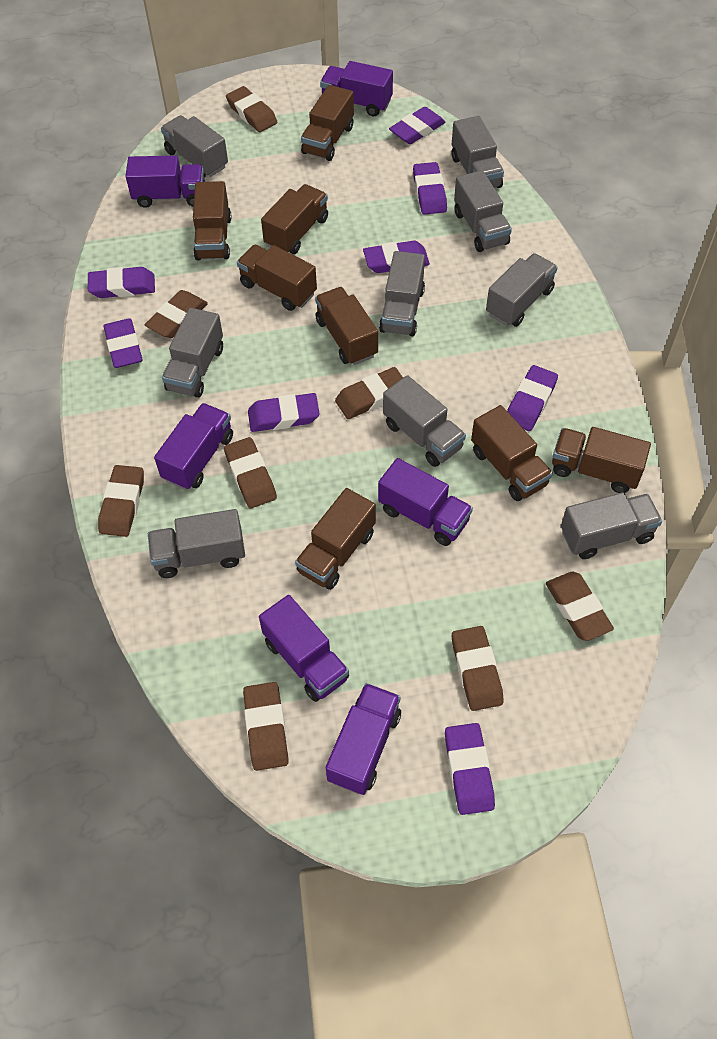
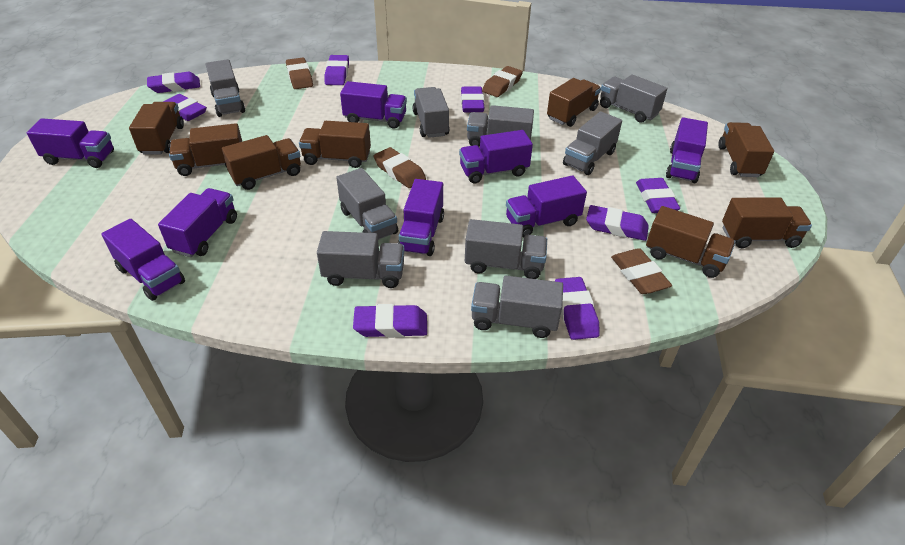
brown eraser: [98,465,144,537] [145,290,208,338] [224,437,277,508] [226,86,277,132] [243,682,289,771] [335,367,403,419] [452,626,504,711] [546,572,614,641] = 8 -> [286,58,313,89] [373,147,426,188] [482,66,523,97] [611,248,672,294] = 4
purple truck: [125,156,205,208] [154,403,233,490] [259,595,349,702] [320,61,393,116] [326,683,401,795] [378,458,473,546] = 6 -> [27,118,114,168] [101,219,185,301] [158,188,237,257] [340,81,407,129] [398,179,444,256] [459,130,533,183] [506,176,587,237] [666,117,708,183] = 8

